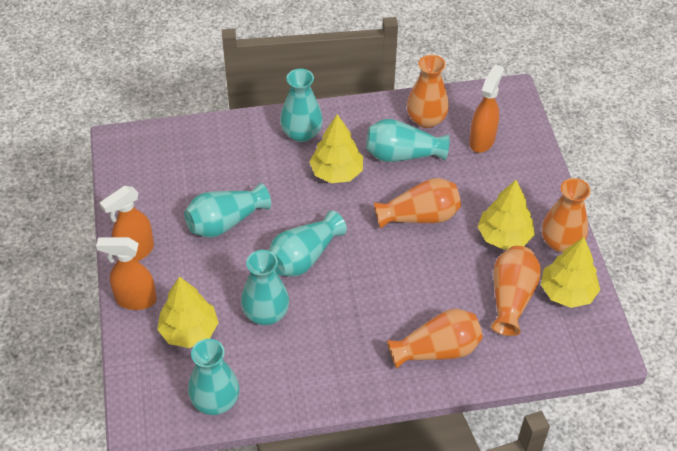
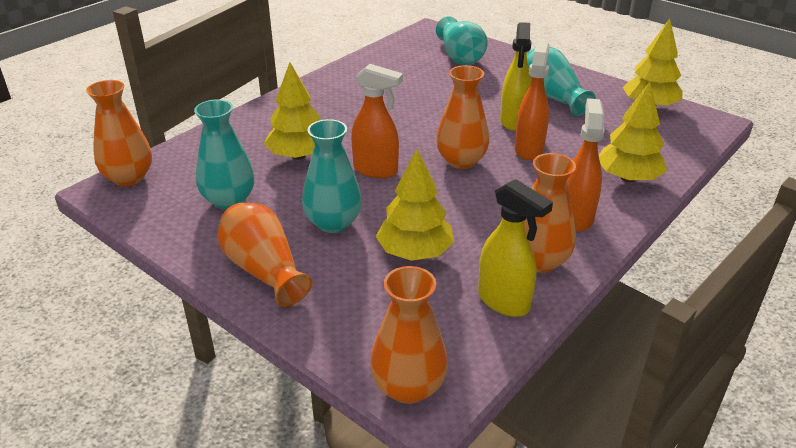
turquoise vase: [184,183,271,238] [188,339,239,415] [241,250,289,325] [269,211,347,277] [280,69,323,142] [366,119,449,162] = 6 -> [194,99,255,210] [302,119,362,233] [436,16,488,65] [527,47,595,116] = 4
yellow spray bottle: none = 0 -> [478,179,553,317] [500,22,531,131] = 2

